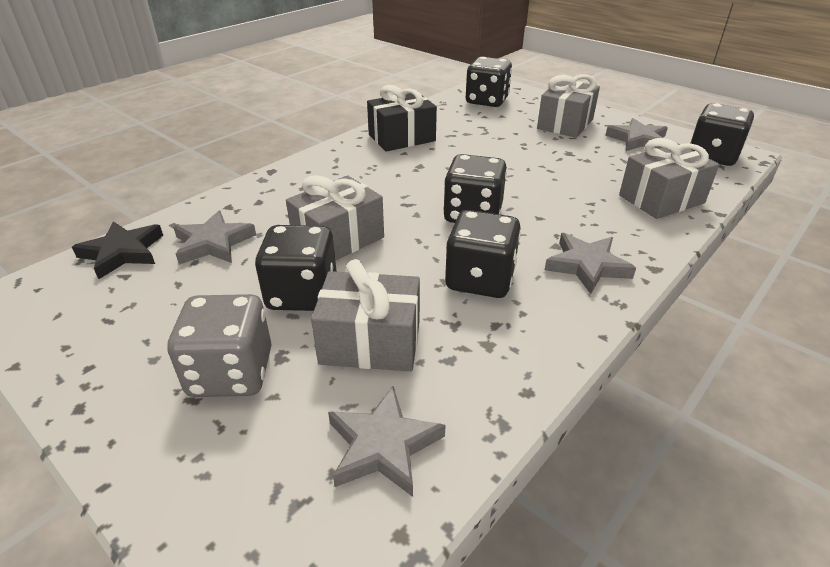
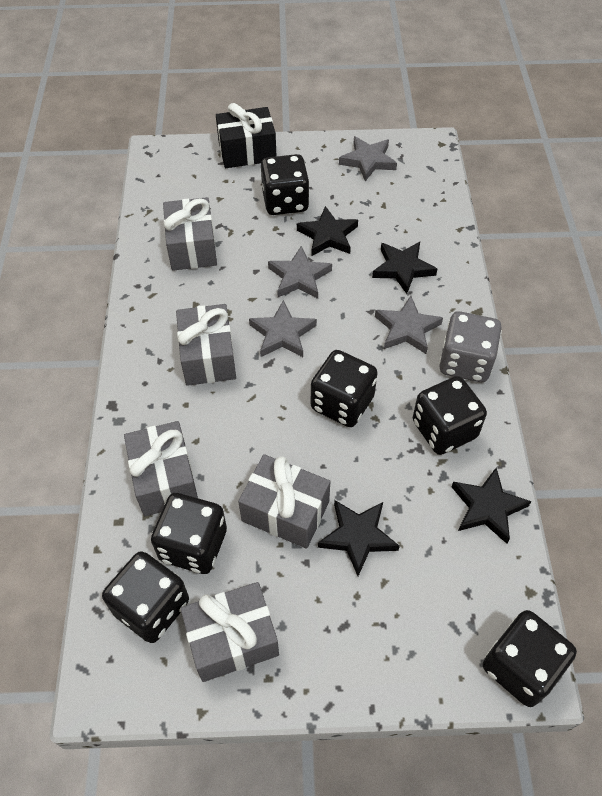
black dice: [255,225,337,311] [443,154,507,223] [445,210,521,298] [466,57,512,107] [691,103,754,166] = 5 -> [102,551,189,643] [151,493,227,574] [261,154,309,215] [311,350,378,427] [413,376,487,455] [483,610,577,707] = 6
black star: [72,221,163,279] = 1 -> [297,206,358,256] [318,500,400,576] [372,242,437,294] [451,467,531,544] = 4
grey gift: [286,175,384,261] [311,259,420,371] [537,74,600,138] [619,138,719,219] = 4 -> [124,421,198,516] [163,197,217,271] [176,304,236,386] [180,582,279,682] [238,454,330,548] = 5

